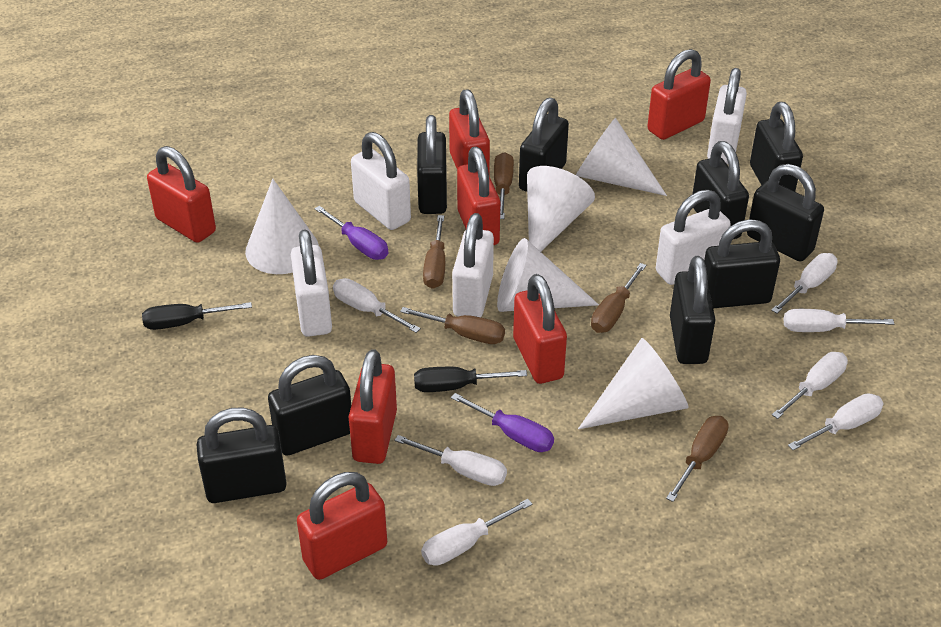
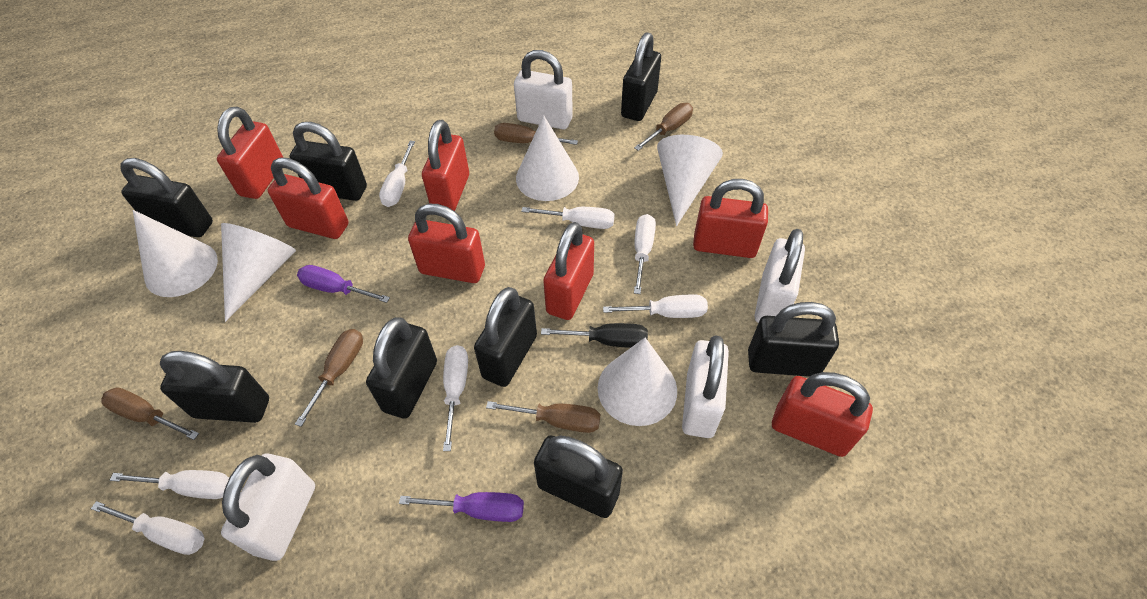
black padlock: [196,407,287,503] [268,355,351,456] [417,115,447,214] [519,98,569,192] [670,256,716,364] [693,141,749,239] [704,219,780,308] [747,164,824,262] [750,102,803,191] = 9 -> [121,158,213,237] [160,351,269,423] [290,122,367,201] [366,317,437,419] [474,287,537,387] [534,435,623,518] [621,32,661,121] [748,302,839,377] = 8
black screwdriver: [142,302,252,330] [414,367,527,392] = 2 -> [541,323,648,348] = 1
white padlock: [291,229,332,337] [351,132,411,230] [452,213,494,317] [656,190,731,285] [707,68,747,164] = 5 -> [221,454,315,561] [514,50,573,129] [682,335,729,438] [754,229,805,323] = 4

